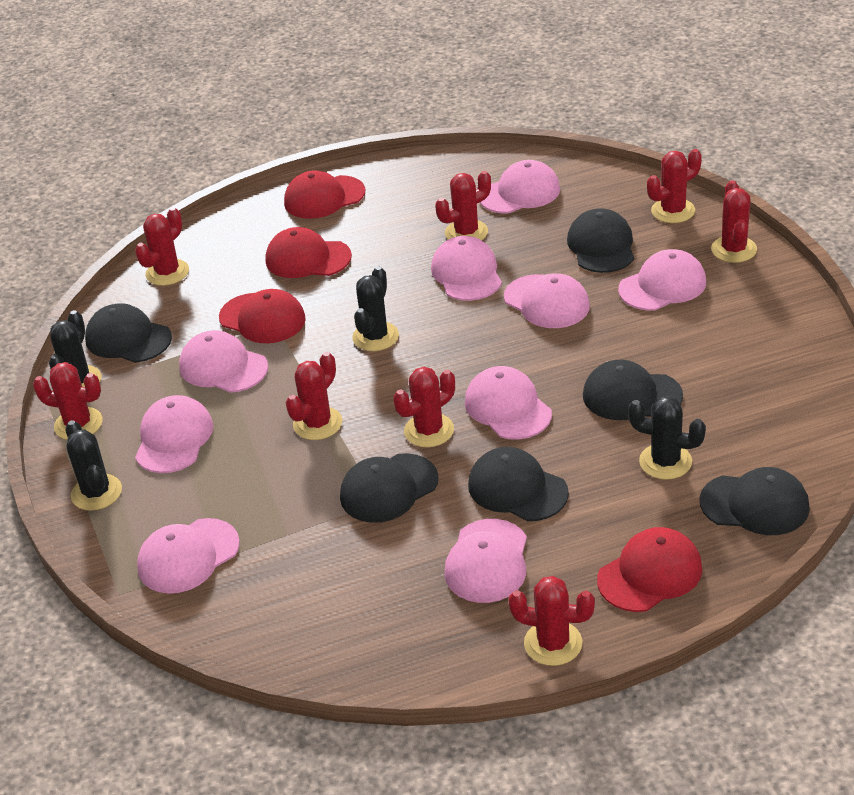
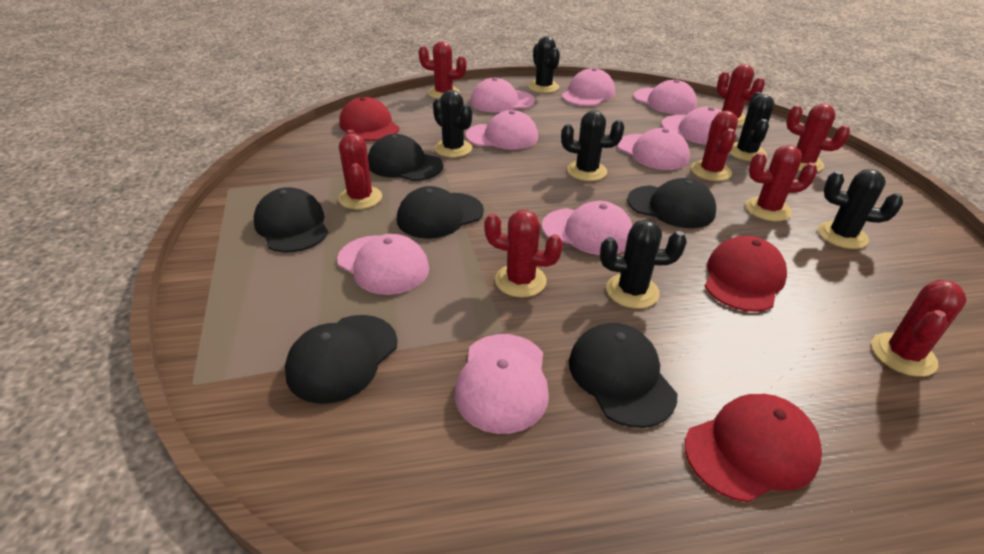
black cactus: [49,310,101,387] [66,420,122,511] [352,266,399,351] [628,396,706,480] = 4 -> [433,90,472,157] [528,36,560,93] [561,110,624,181] [600,220,687,309] [729,92,774,161] [818,169,903,249] = 6
red cap: [219,289,306,343] [265,227,352,278] [284,170,365,219] [597,527,702,612] = 4 -> [339,97,400,141] [685,394,822,502] [705,236,787,312] = 3

